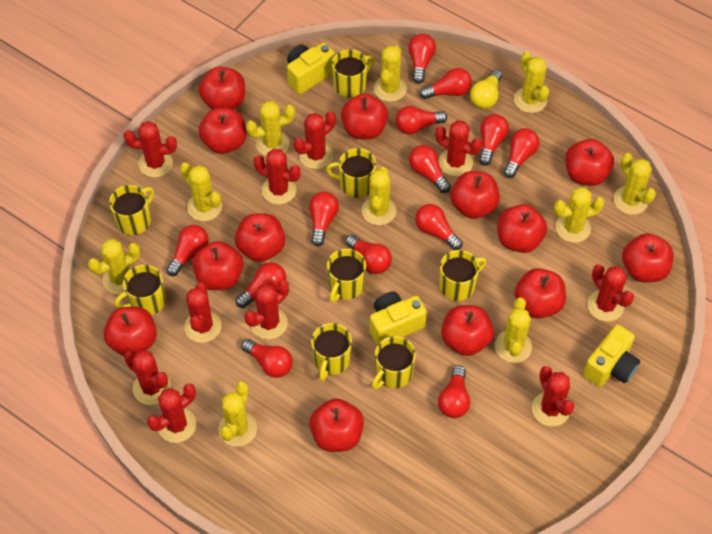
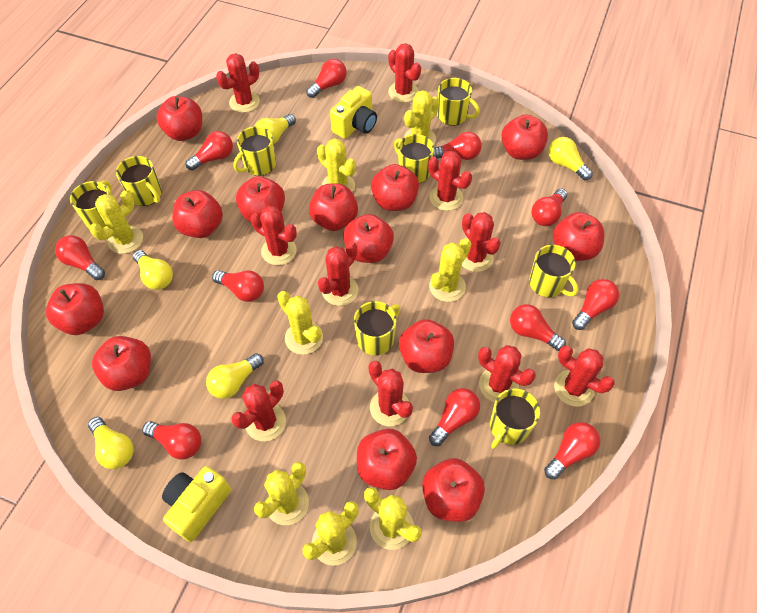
red light bulb: [166,225,209,276] [236,262,286,308] [241,339,293,378] [309,192,339,247] [345,234,392,274] [396,106,447,135] [408,34,436,84] [409,145,451,193] [415,204,463,250] [420,68,472,99] [438,365,470,418] [479,114,509,166] [503,128,540,178] = 13 -> [55,235,105,280] [142,421,201,459] [186,131,233,171] [212,270,264,302] [306,59,347,98] [429,388,480,446] [433,132,482,160] [510,304,566,351] [531,189,567,226] [544,422,600,479] [572,279,619,330] = 11
yellow cactus: [88,239,140,294] [180,162,222,221] [218,381,257,447] [246,101,295,156] [361,167,396,225] [374,45,407,102] [495,298,532,363] [514,51,549,113] [554,187,604,243] [613,153,656,215] = 10 -> [90,191,143,254] [254,462,309,525] [277,291,323,355] [303,501,359,566] [317,138,356,192] [364,487,422,550] [404,90,439,145] [429,238,471,302] = 8
yellow camera: [287,43,335,94] [370,292,427,345] [583,324,640,387] = 3 -> [162,466,231,542] [330,86,377,139] = 2
yellow light bulb: [470,69,502,109] = 1 -> [88,417,134,469] [133,250,173,290] [206,353,264,399] [255,114,296,144] [548,137,593,181] = 5

